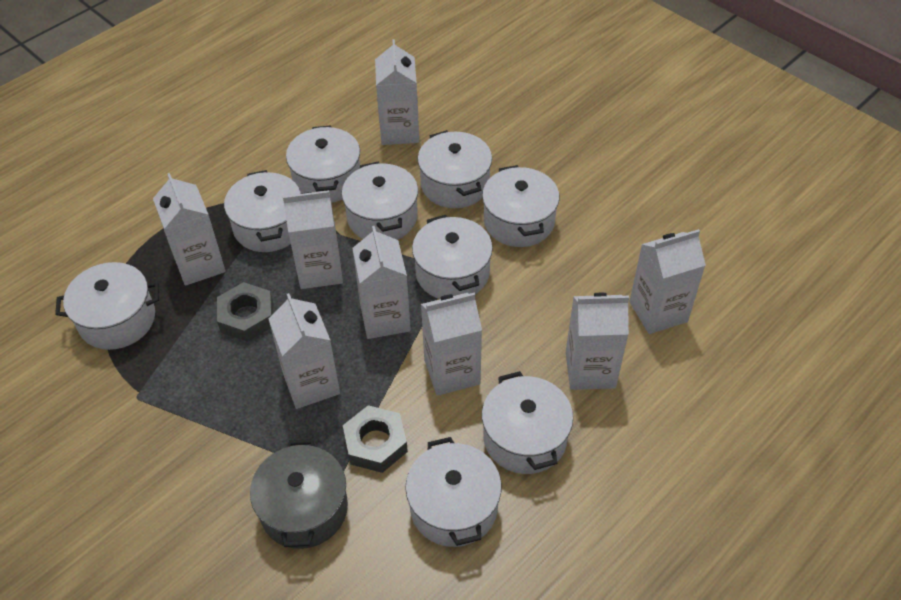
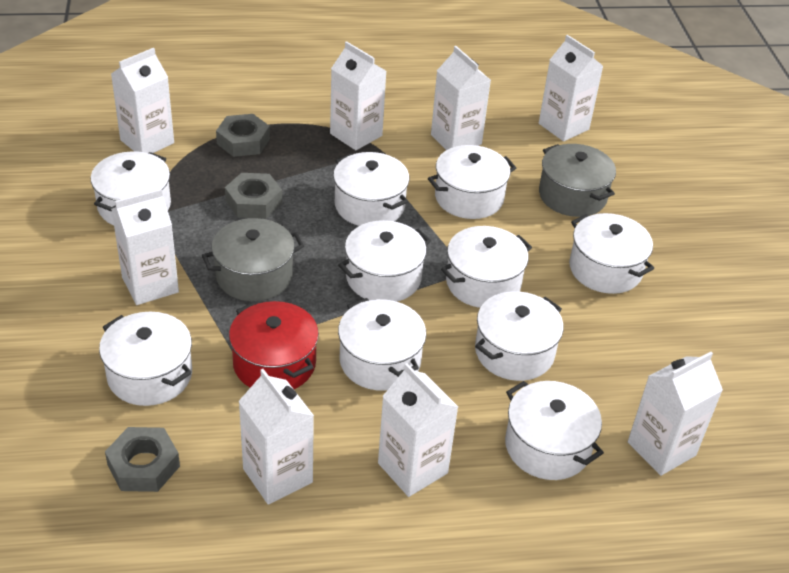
grey nut: [217,282,273,342] [343,405,408,473] = 2 -> [105,427,180,492] [216,114,270,157] [225,173,282,218] = 3
grey pot: [250,439,348,549] = 1 -> [202,218,304,301] [539,144,616,217] = 2
red pot: none = 0 -> [229,301,319,389] = 1
white pot: [55,262,159,350] [224,170,301,252] [286,125,360,203] [342,162,418,240] [405,437,501,547] [412,215,493,299] [418,130,492,208] [482,165,559,247] [482,371,573,474] = 9 -> [91,151,171,225] [99,312,192,406] [333,152,409,226] [338,220,431,302] [338,298,426,391] [428,145,516,219] [441,226,532,308] [475,291,564,381] [505,381,604,480] [569,213,654,294] = 10

